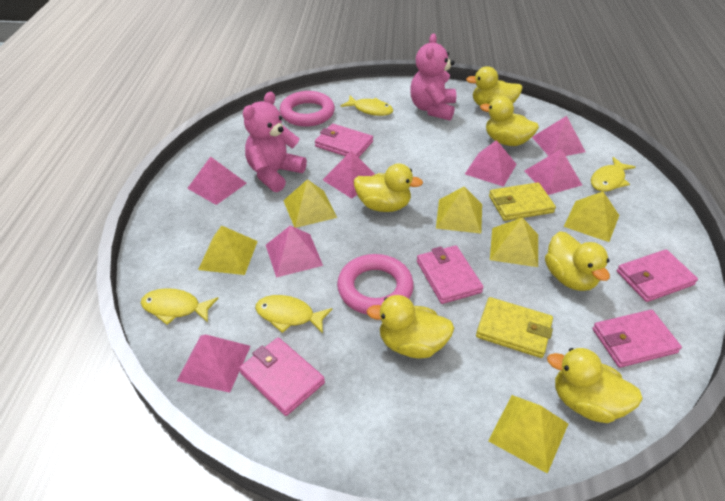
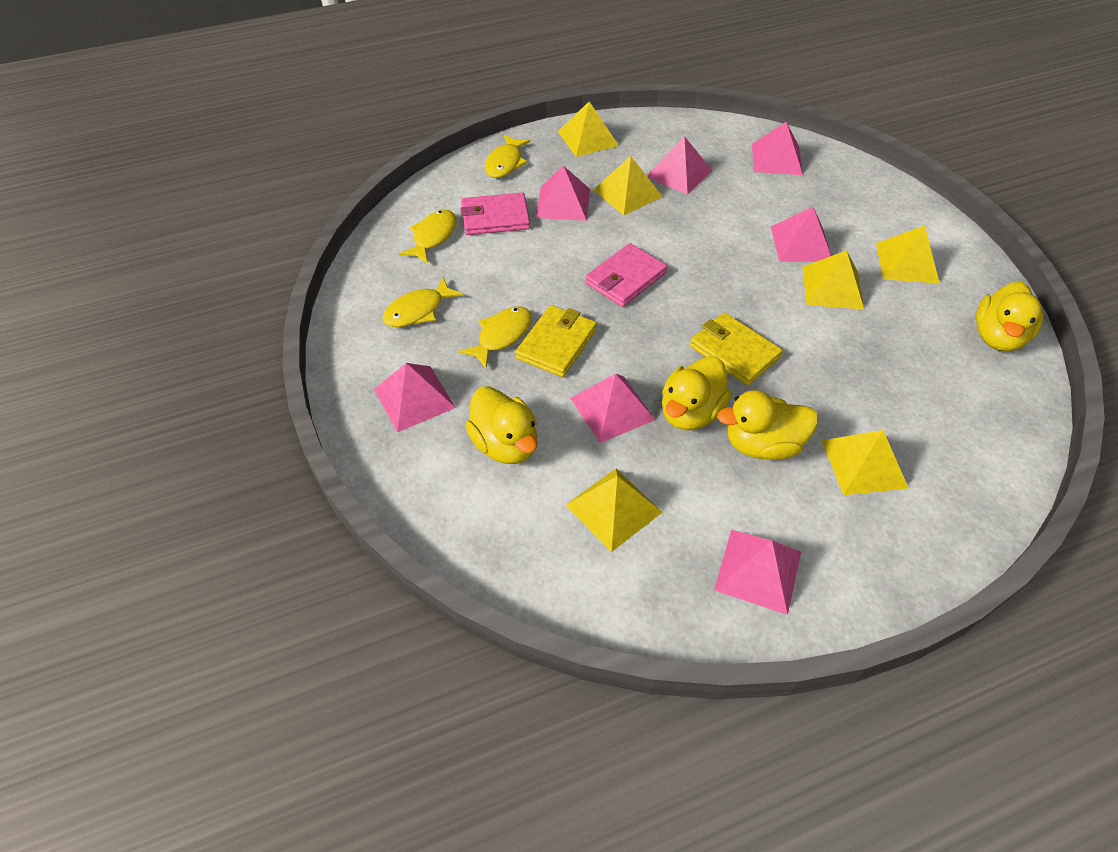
pink ring: [280,91,335,127] [337,254,414,314] = 2 -> none = 0
pink teddy bear: [243,92,307,192] [410,33,456,120] = 2 -> none = 0
pink wallet: [239,337,325,416] [315,124,373,158] [417,245,484,304] [593,310,682,368] [617,250,698,302] = 5 -> [460,193,530,235] [585,243,667,307] = 2
yellow duck: [354,163,423,212] [367,295,454,359] [466,66,523,106] [480,97,539,146] [545,231,610,291] [547,348,643,423] = 6 -> [465,386,538,464] [662,356,732,430] [717,390,818,460] [976,282,1043,351] = 4

